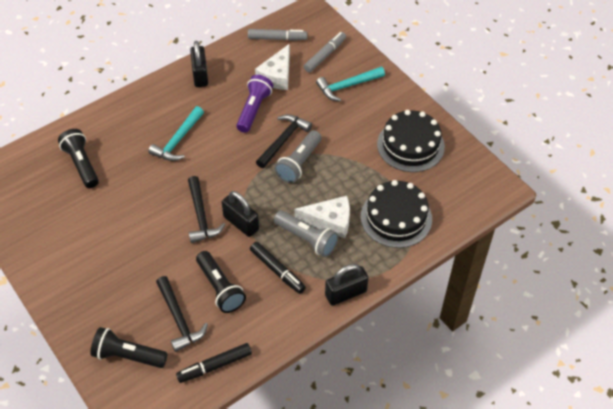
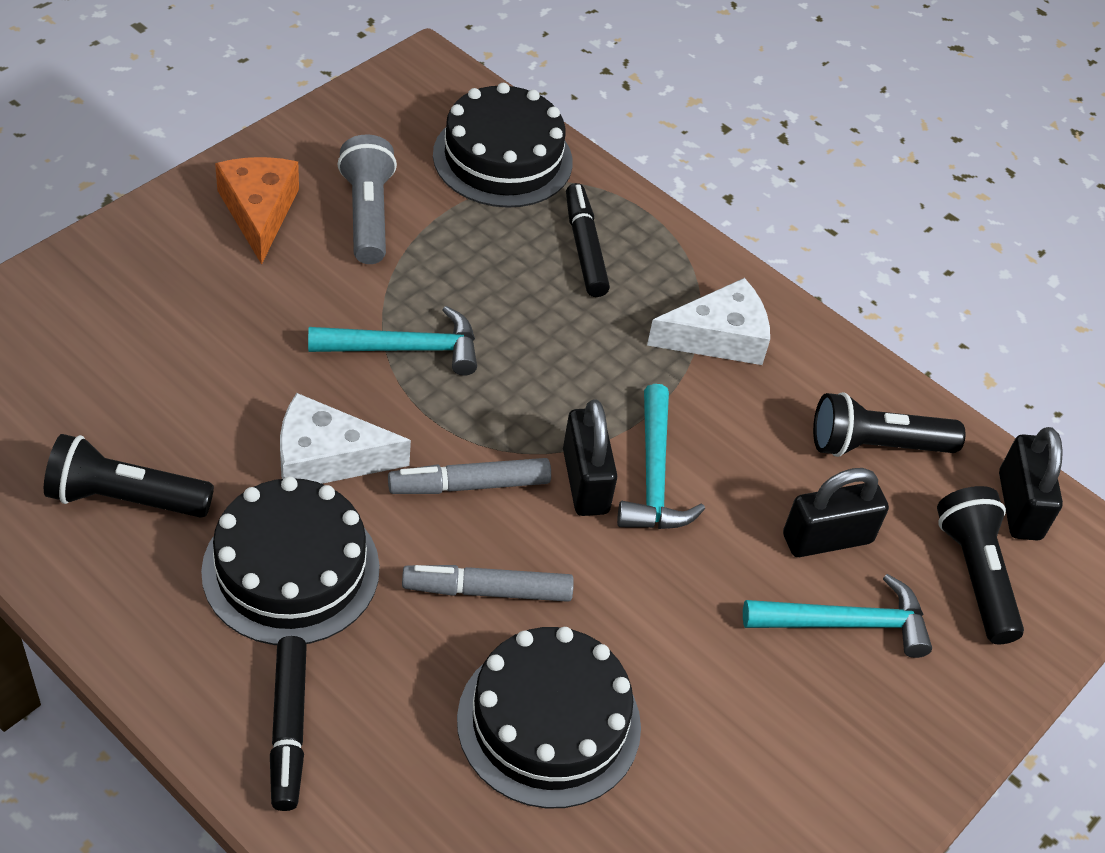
black cake: [361,180,432,248] [377,110,445,172] = 2 -> [201,476,380,645] [433,83,573,208] [457,627,641,809] = 3
black hammer: [156,276,208,352] [188,176,226,243] [256,114,312,168] = 3 -> none = 0
grey flashlight: [274,211,339,257] [275,130,322,183] = 2 -> [338,134,397,264] = 1
orange cheese: none = 0 -> [215,157,299,265] = 1
purple flashlight: [236,75,273,133] = 1 -> none = 0
turquoise hammer: [148,106,204,161] [316,67,385,101] = 2 -> [308,306,477,376] [617,384,705,529] [743,574,932,658] = 3

